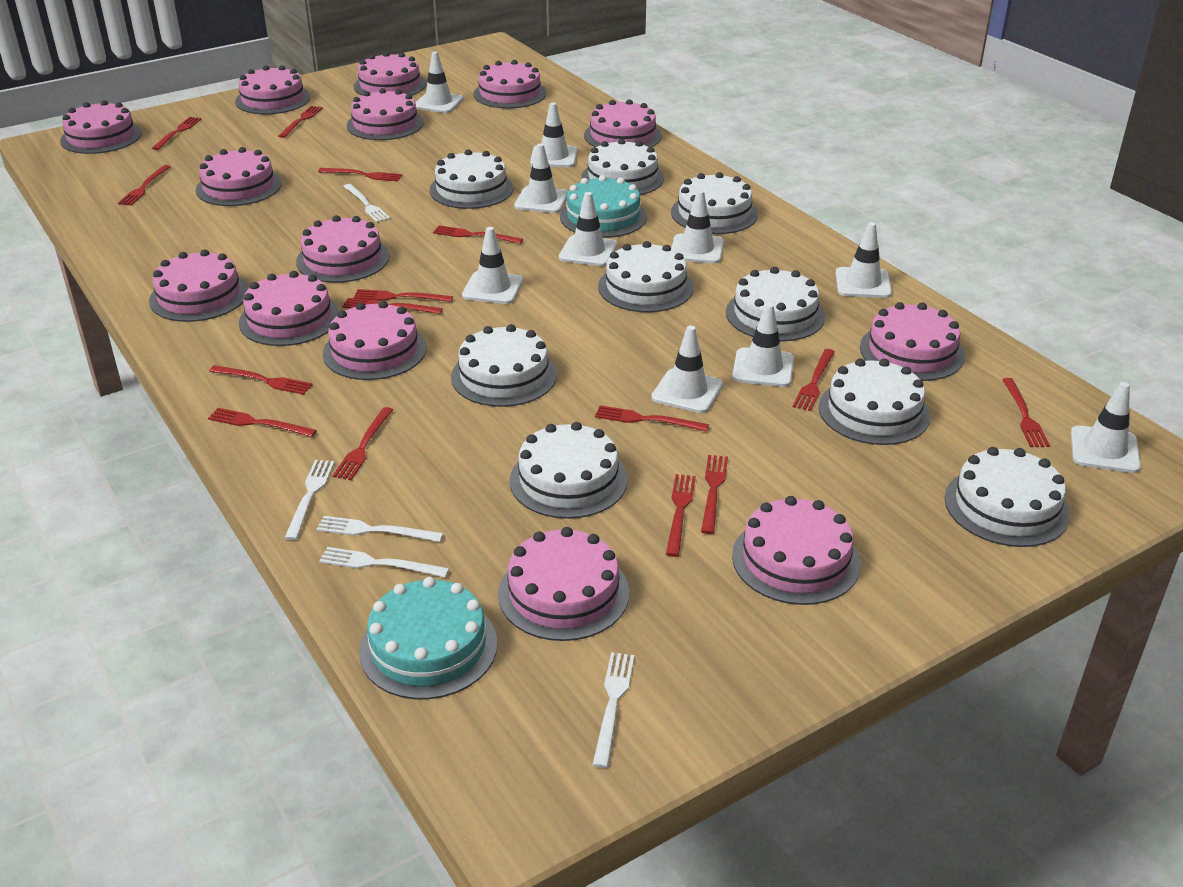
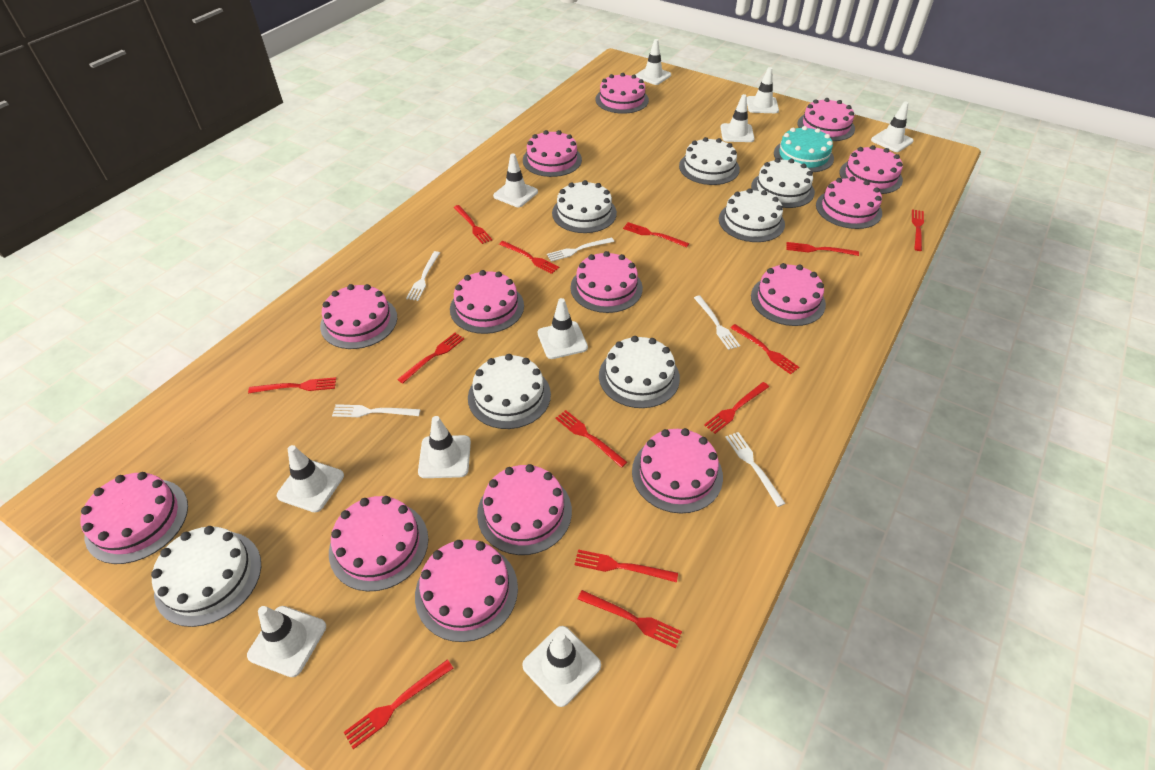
red fork: [118,165,170,206] [152,117,201,150] [208,408,317,437] [209,365,313,395] [279,106,323,138] [318,168,402,181] [333,407,393,480] [342,298,443,314] [353,289,453,302] [433,225,523,244] [595,405,709,432] [666,474,696,557] [701,455,728,534] [793,349,835,411] [1002,378,1050,447] = 15 -> [248,377,336,393] [344,659,453,749] [397,333,464,384] [454,205,492,244] [499,241,559,274] [555,410,627,468] [574,549,678,582] [578,590,682,648] [623,222,689,248] [704,382,769,434] [731,324,799,375] [787,242,859,256] [912,209,924,251] = 13
turquoise cake: [359,577,497,699] [560,175,647,238] = 2 -> [774,126,834,172] = 1
white cake: [429,149,514,209] [451,324,557,407] [510,422,628,519] [581,139,664,195] [598,241,693,312] [671,172,758,234] [726,267,825,341] [819,358,931,445] [945,447,1070,547] = 9 -> [151,526,261,627] [468,354,551,429] [552,180,617,233] [599,336,680,408] [679,137,740,185] [719,188,785,242] [751,158,815,208] = 7

